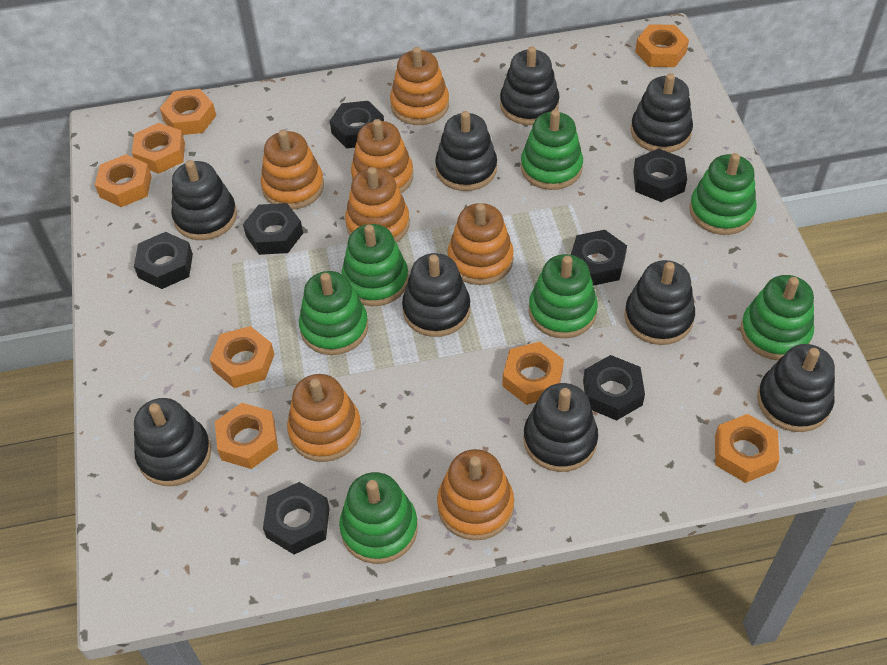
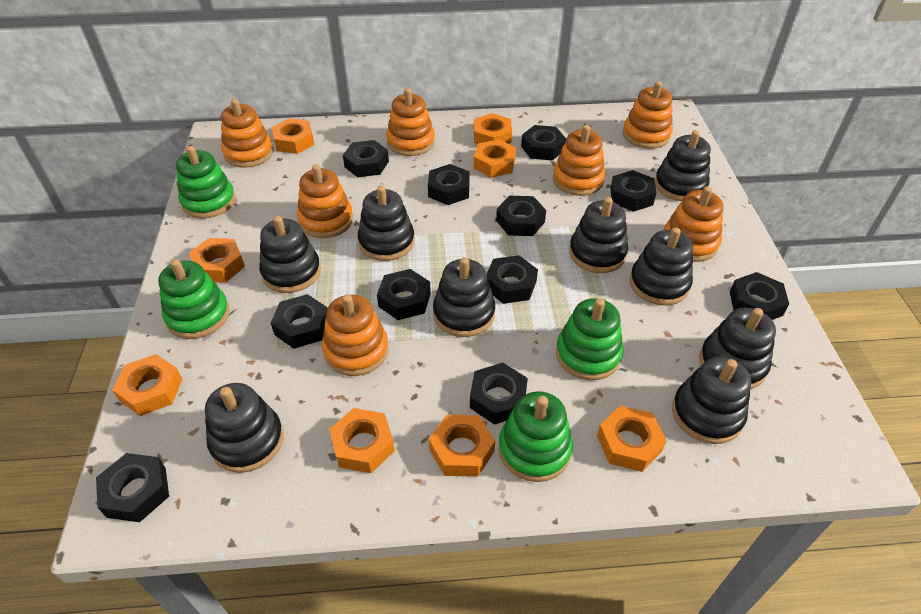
black nut: [134,232,193,289] [243,203,303,255] [263,482,330,554] [330,101,384,148] [571,230,627,286] [583,355,645,421] [633,148,687,202] = 7 -> [96,453,169,522] [271,294,327,349] [343,140,389,177] [377,269,431,320] [428,164,470,205] [470,363,528,425] [486,255,538,304] [496,196,546,236] [521,125,566,161] [610,170,656,212] [730,272,789,320] = 11
green stacking toy: [299,271,368,355] [339,472,418,564] [341,224,409,306] [521,110,583,190] [529,254,598,338] [689,153,756,235] [741,275,814,360] = 7 -> [158,259,230,339] [176,146,236,218] [498,391,573,482] [556,298,623,380] = 4

